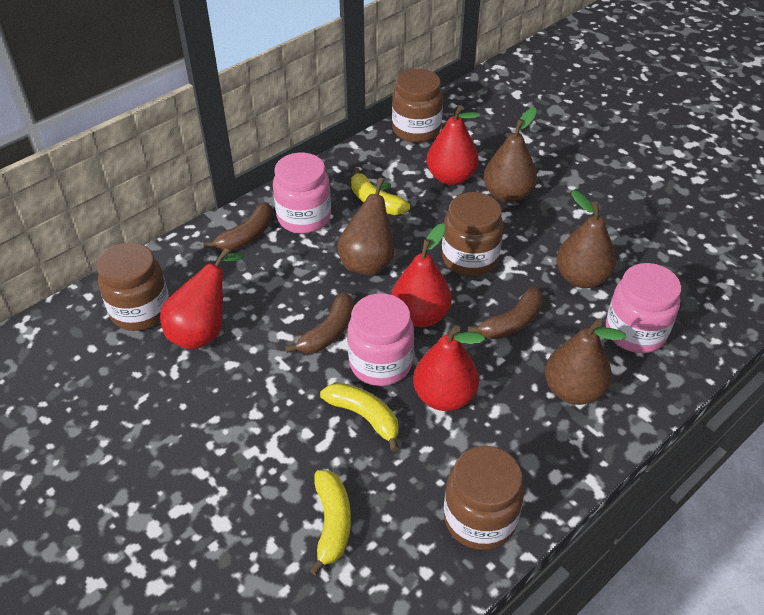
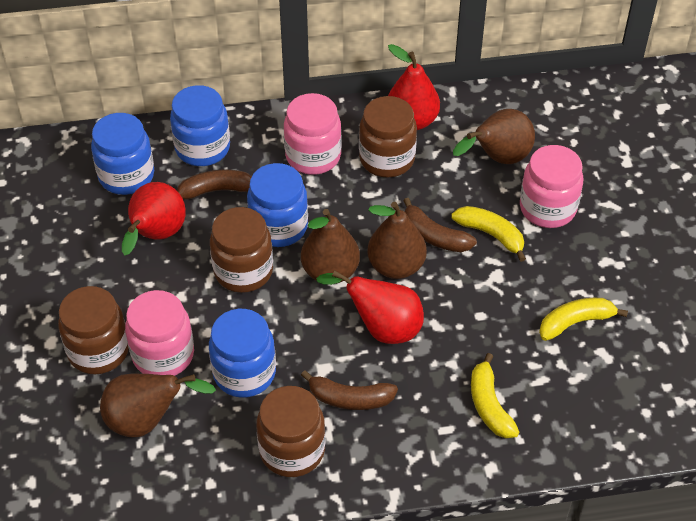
blue jar: none = 0 -> [91,113,154,195] [170,85,230,166] [209,309,276,398] [247,163,308,247] = 4
red pear: [160,248,245,350] [391,223,452,327] [413,325,485,411] [427,105,480,185] = 4 -> [122,182,186,255] [316,270,424,344] [388,44,440,130] = 3

